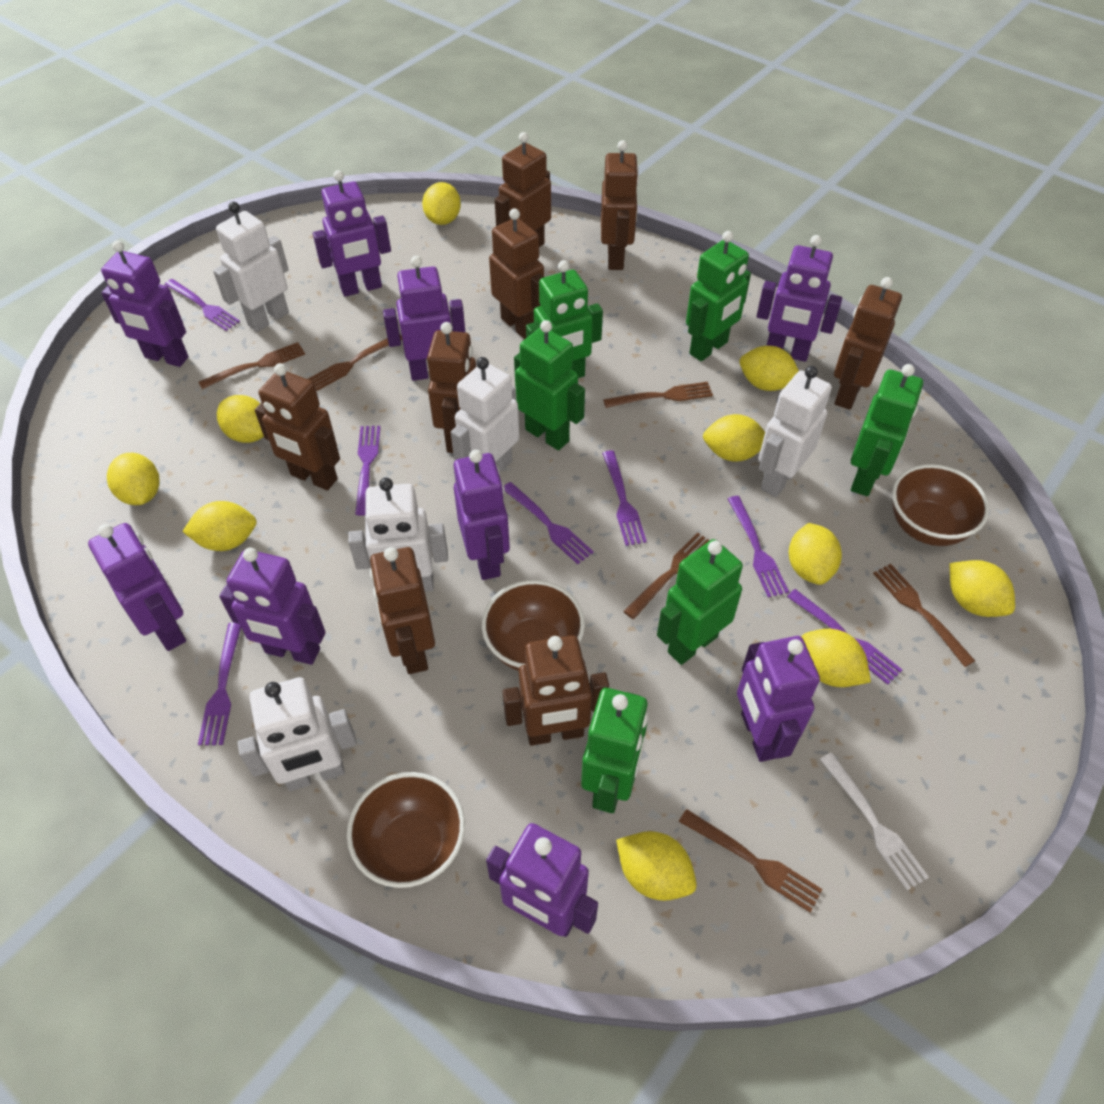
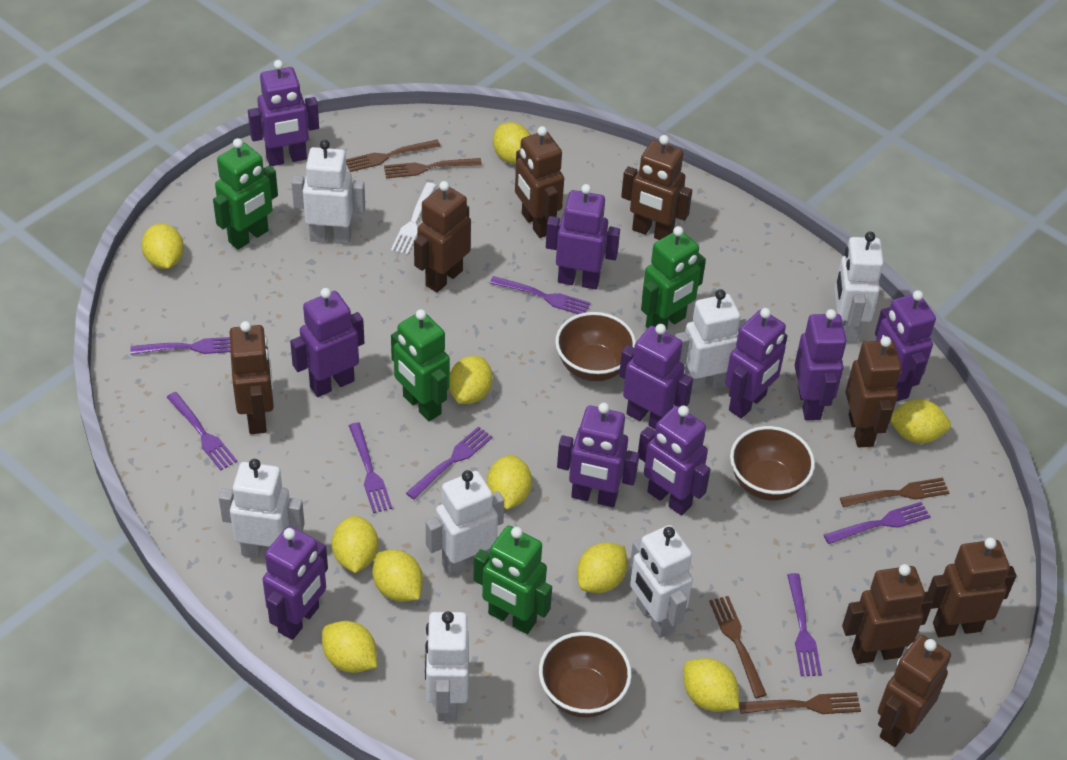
brown fork: [198,342,305,389] [308,335,402,391] [603,382,713,408] [623,533,710,619] [679,809,823,913] [873,564,975,667] = 6 -> [346,140,440,172] [384,158,482,178] [709,596,767,698] [739,692,861,714] [840,477,949,507] = 5
green robot: [514,320,585,450] [526,260,603,378] [581,688,648,813] [657,539,743,665] [686,231,751,361] [851,364,923,496] = 6 -> [213,138,278,250] [391,309,450,421] [473,526,552,634] [641,226,706,330] = 4
purple robot: [88,523,186,651] [101,240,189,367] [219,547,326,665] [313,170,391,297] [383,256,465,381] [453,450,510,580] [486,823,598,937] [737,636,820,762] [757,235,842,362] = 9 -> [248,60,319,166] [263,526,328,640] [290,288,364,397] [546,184,620,289] [557,403,639,507] [619,324,693,429] [638,405,711,515] [725,308,787,418] [794,309,847,420] [875,290,936,402] = 10
white robot: [213,202,289,332] [237,677,357,791] [348,477,448,592] [451,357,519,471] [758,366,832,497] = 5 -> [219,459,305,558] [292,140,365,244] [425,611,469,721] [426,470,504,577] [630,525,693,638] [675,289,747,394] [834,232,884,343] = 7

